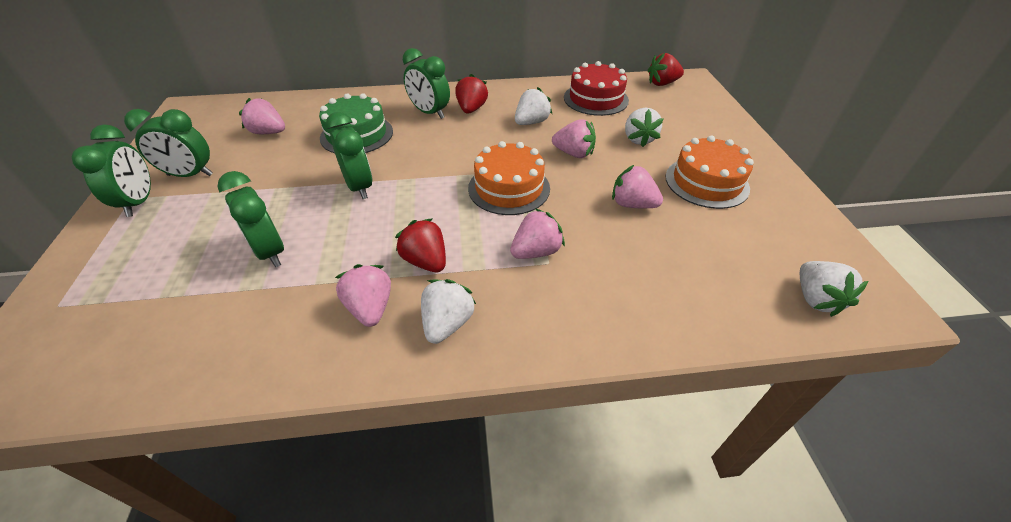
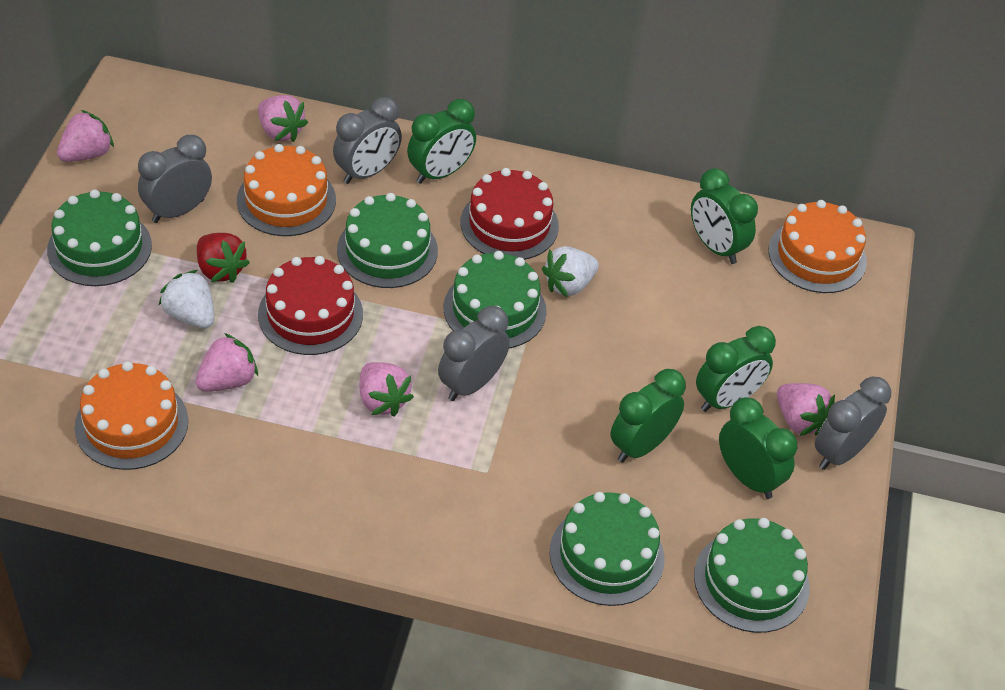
green cake: [319,93,393,153] = 1 -> [47,189,152,286] [337,193,438,288] [444,251,546,348] [549,492,665,606] [694,518,810,633] = 5
grey clock: none = 0 -> [138,135,212,223] [333,97,402,184] [438,306,510,401] [815,377,891,470] = 4
orange cake: [468,141,550,215] [666,136,754,209] = 2 -> [75,361,188,470] [237,144,336,236] [768,200,867,293] = 3
red cake: [564,61,629,116] = 1 -> [258,256,363,355] [461,168,559,260] = 2
red strawberry: [395,218,446,272] [455,74,488,114] [648,53,684,86] = 3 -> [197,233,250,283] = 1
white strawberry: [421,279,476,344] [515,87,552,125] [625,108,664,147] [800,261,868,317] = 4 -> [159,270,214,328] [542,246,599,297] = 2

